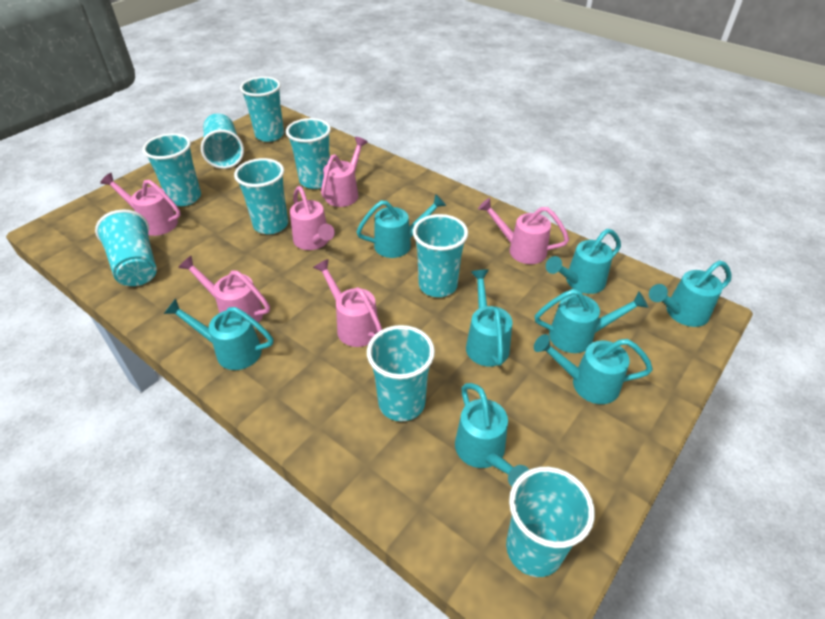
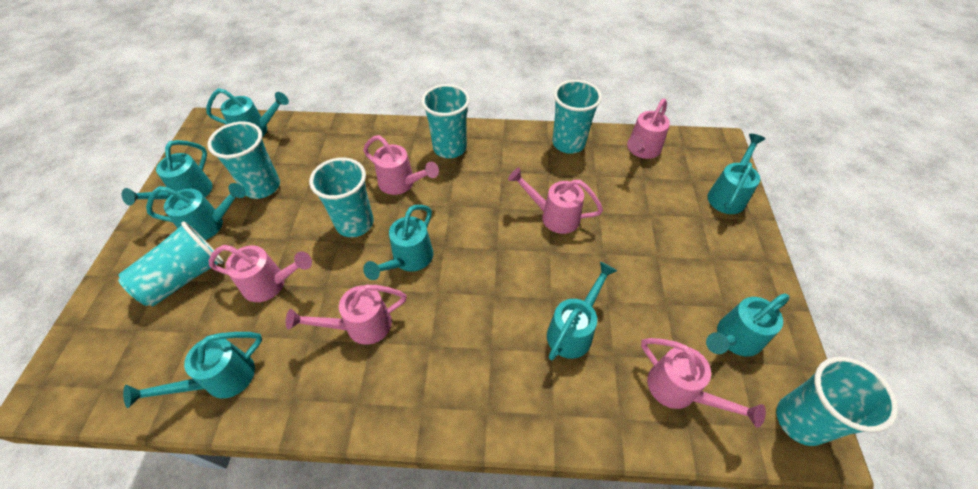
turquoise cup: [95,209,157,286] [142,133,201,206] [201,114,244,169] [234,158,288,234] [240,76,284,142] [286,118,331,189] [367,325,435,421] [413,214,468,297] [506,467,595,577] = 9 -> [118,221,224,306] [207,122,280,199] [309,158,374,237] [421,84,470,158] [552,80,602,154] [776,357,898,446] = 6

